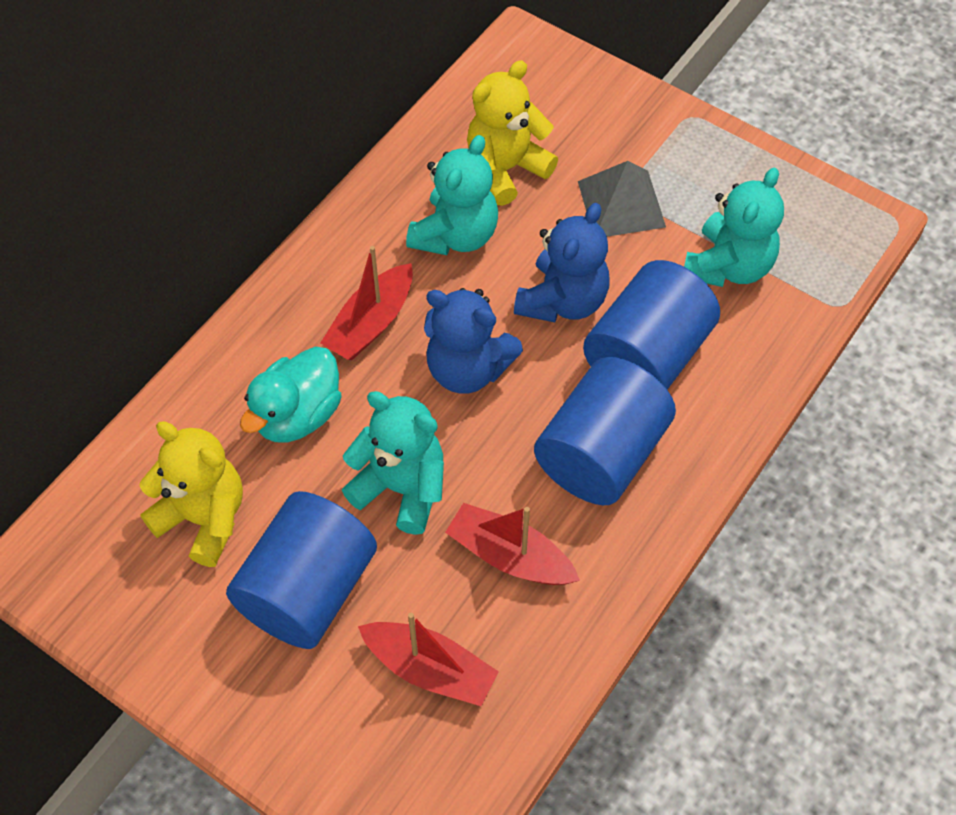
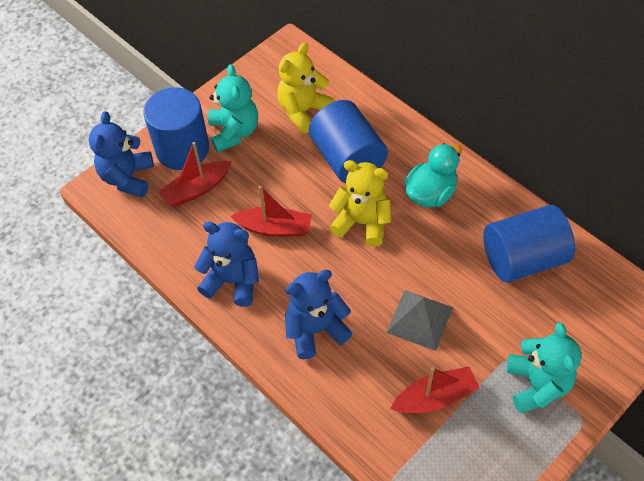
blue teddy bear: [424,288,523,394] [514,203,609,322] = 2 -> [89,111,154,197] [194,222,259,307] [285,270,353,359] = 3
turquoise teddy bear: [342,391,444,535] [406,135,498,255] [684,168,784,287] = 3 -> [208,64,258,152] [507,322,582,414] = 2

